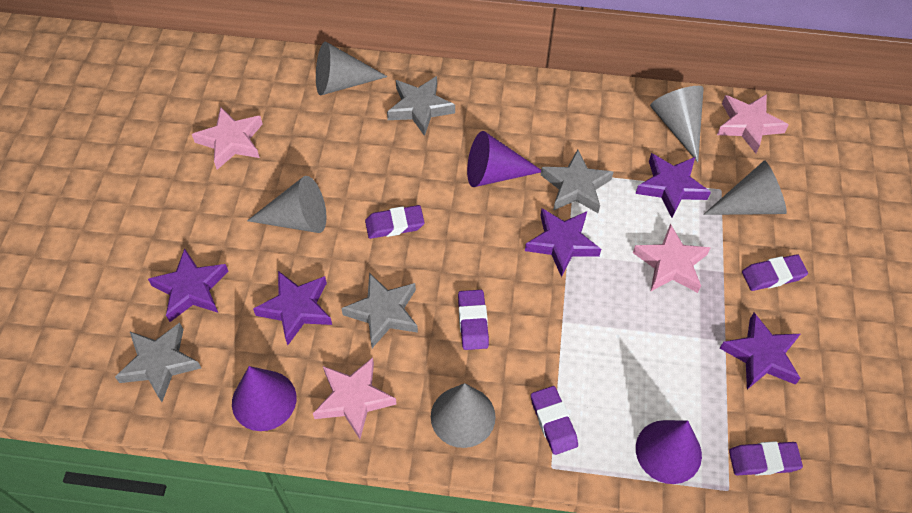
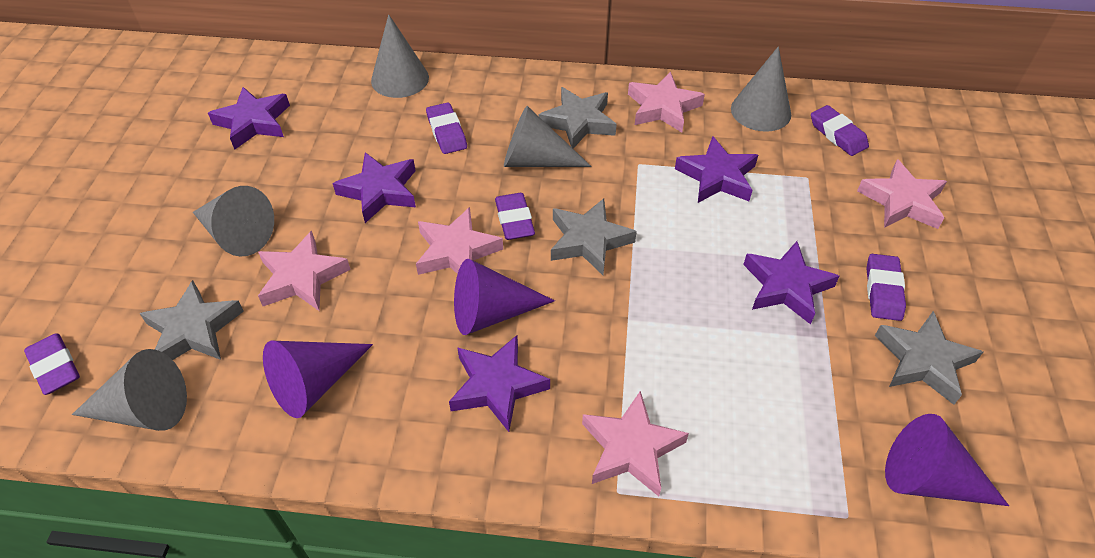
pink star: [192,107,263,170] [313,357,397,439] [633,224,711,293] [717,94,788,154] = 4 -> [258,231,351,311] [416,207,503,275] [582,391,689,496] [628,72,705,132] [857,159,947,229] = 5

